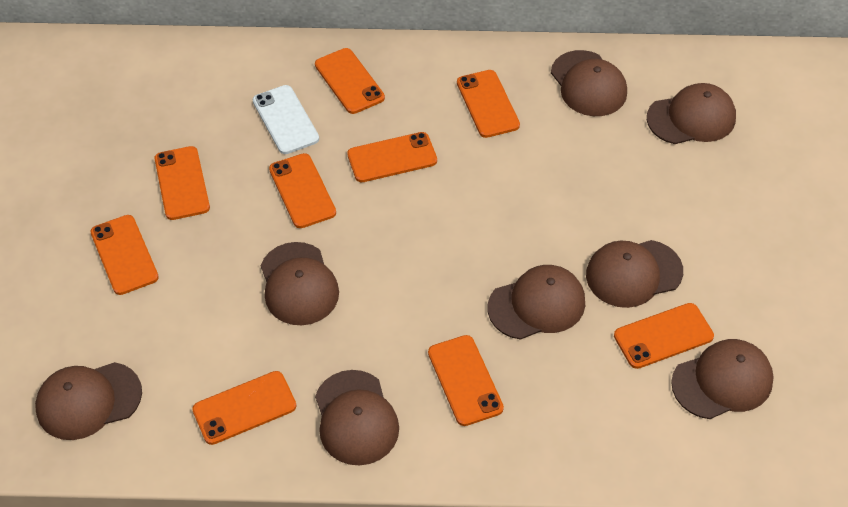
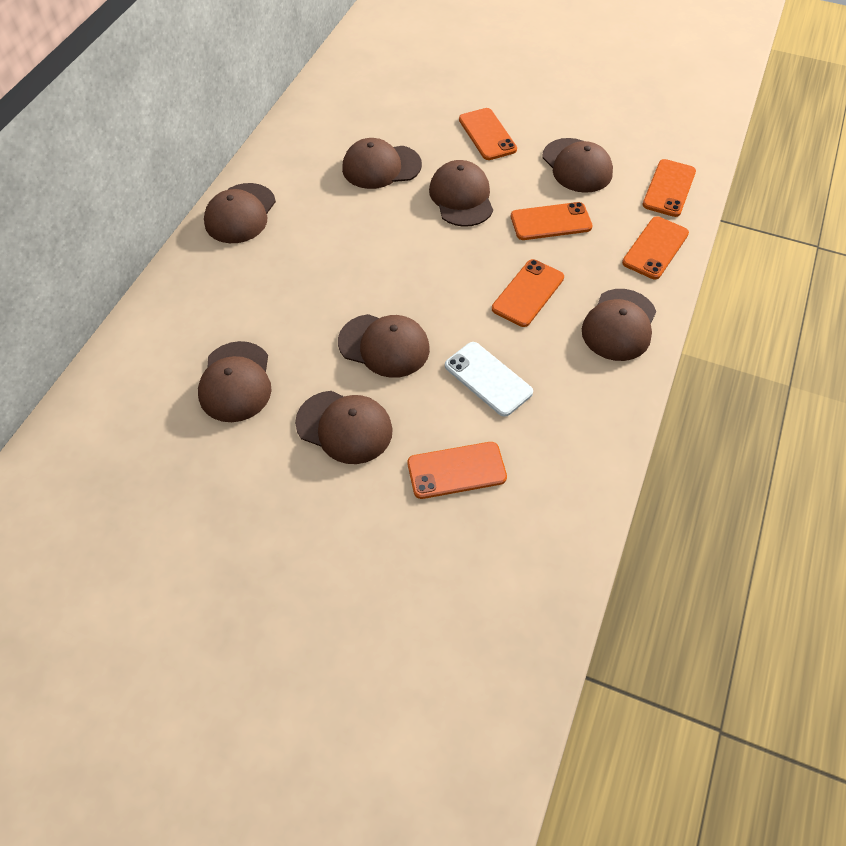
orange phone: [90,215,159,295] [154,146,210,220] [192,371,296,445] [269,153,336,228] [315,48,385,114] [347,132,437,182] [428,335,504,426] [457,70,520,138] [614,303,714,369] = 9 -> [407,442,507,499] [459,108,517,160] [492,259,564,327] [511,202,593,240] [622,217,689,279] [643,159,696,217] = 6

